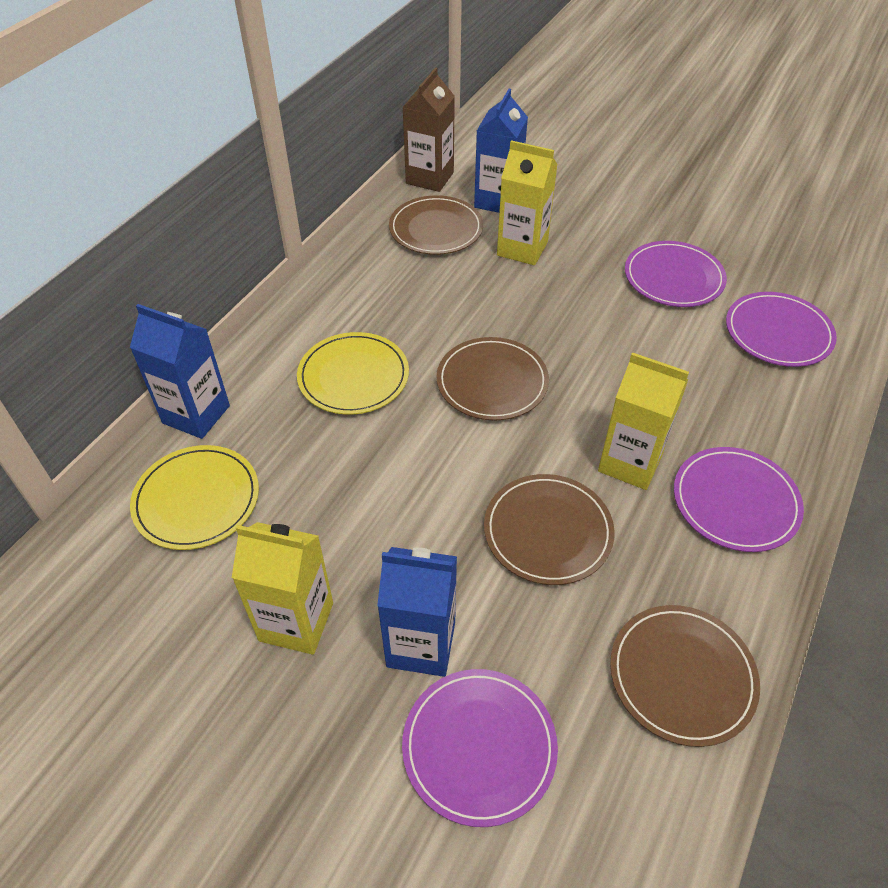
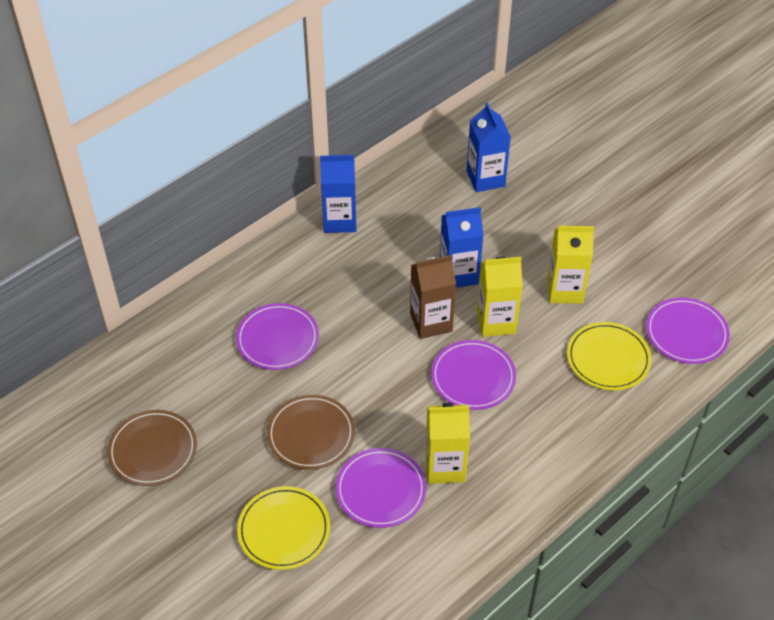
brown plate: [389,195,483,255] [436,337,549,421] [484,474,615,585] [610,605,760,747] = 4 -> [107,410,197,486] [267,395,355,470] = 2

